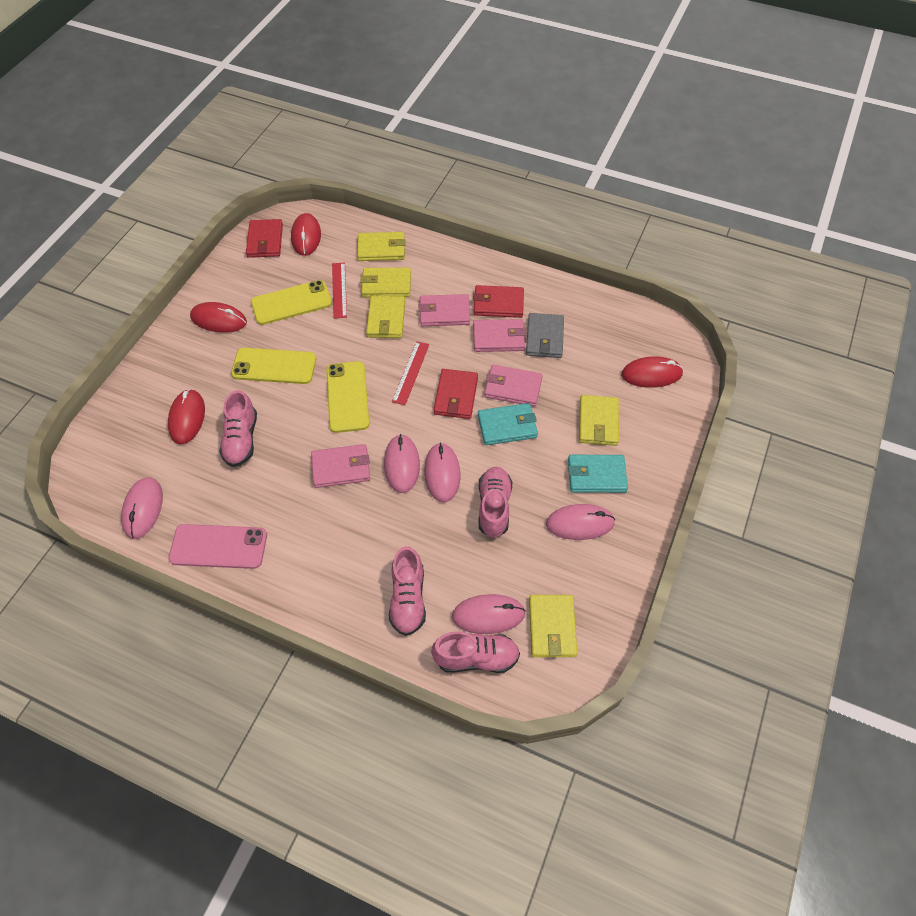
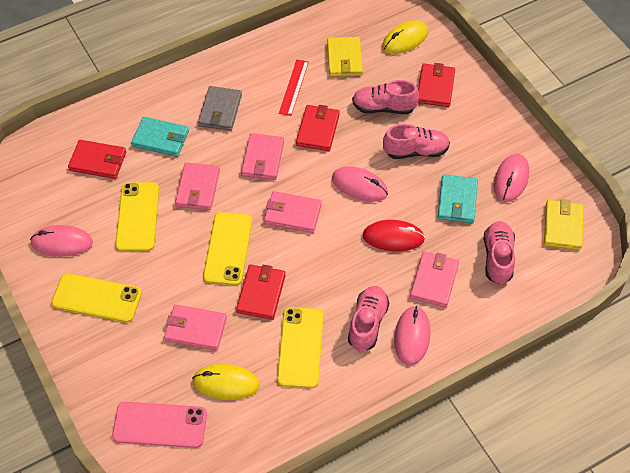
pink mouse: [121,477,163,539] [384,434,420,493] [424,443,460,503] [452,594,526,634] [546,504,615,540] = 5 -> [30,225,93,257] [332,166,388,202] [394,306,430,366] [494,154,529,202] = 4
pink wallet: [311,444,370,488] [419,294,470,326] [473,319,526,352] [484,365,543,407] = 4 -> [164,305,227,350] [175,162,220,210] [241,133,284,180] [264,191,322,233] [410,252,459,308] = 5
red mouse: [168,389,205,445] [190,302,247,333] [291,213,321,256] [621,356,683,388] = 4 -> [363,220,425,251] = 1
red ruler: [332,262,347,319] [392,341,429,405] = 2 -> [279,60,309,116] = 1
red wallet: [246,219,283,258] [434,369,478,419] [473,285,524,318] = 3 -> [68,140,126,179] [236,264,286,320] [296,105,340,151] [418,63,455,107] = 4
yellow mouse: none = 0 -> [192,364,260,400] [382,20,429,54] = 2
yellow phone: [231,347,316,384] [251,280,332,325] [326,361,369,433] = 3 -> [51,273,142,323] [115,182,159,251] [203,212,252,286] [277,307,323,388] = 4
yellow wallet: [357,232,405,261] [360,268,411,297] [366,296,405,338] [529,595,577,657] [579,395,619,446] = 5 -> [327,37,363,77] [544,199,584,250] = 2

